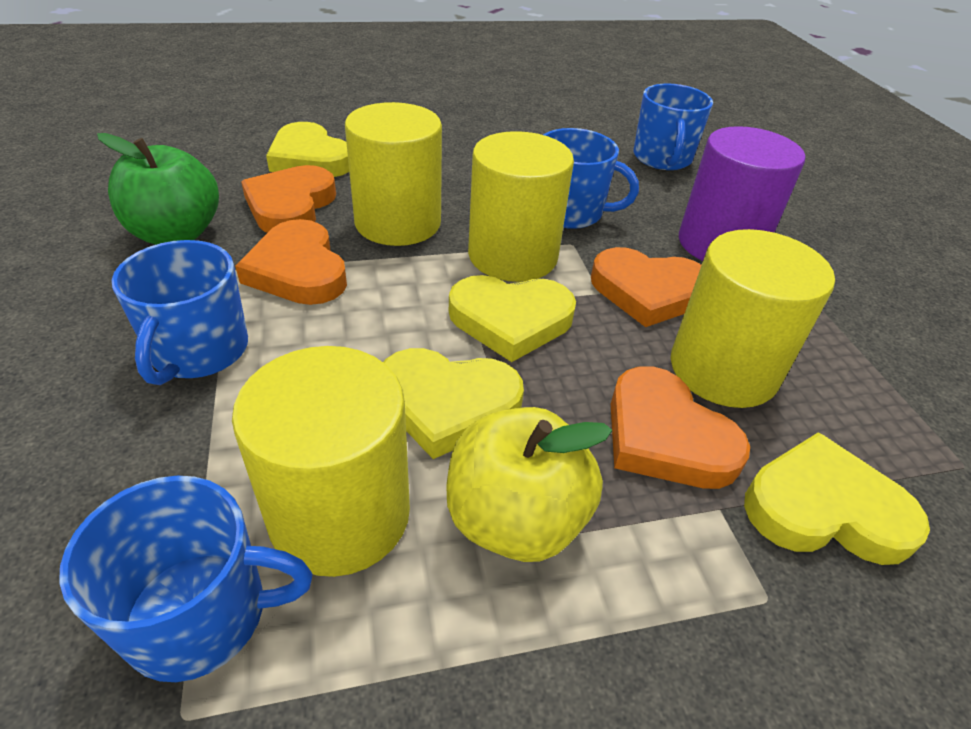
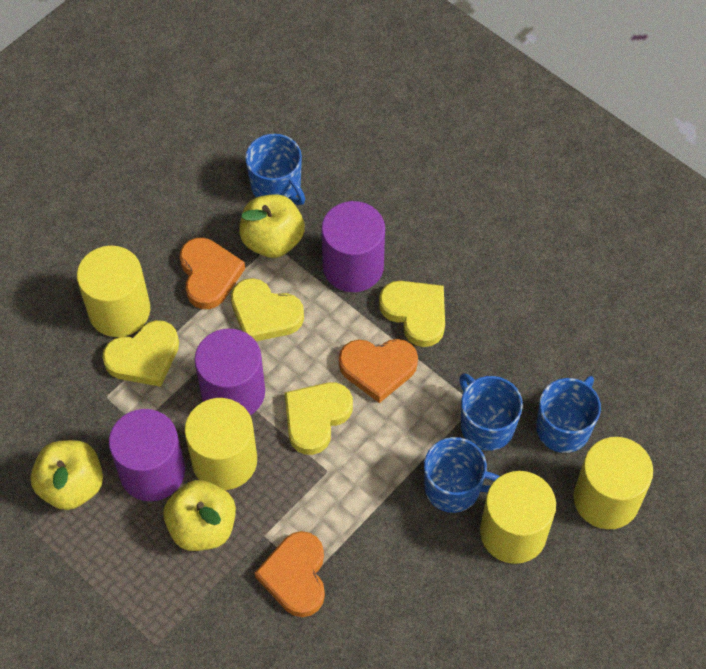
green apple: [97,133,219,245] = 1 -> none = 0
orange heart: [235,219,347,305] [241,165,336,233] [591,247,701,327] [611,366,750,489] = 4 -> [180,238,245,309] [255,531,325,617] [339,339,418,403] = 3
purple cylinder: [679,126,805,261] = 1 -> [109,409,185,501] [194,329,265,415] [321,201,385,292] = 3
yellow apple: [446,407,612,562] = 1 -> [31,440,103,510] [163,480,236,551] [239,194,305,258] = 3

